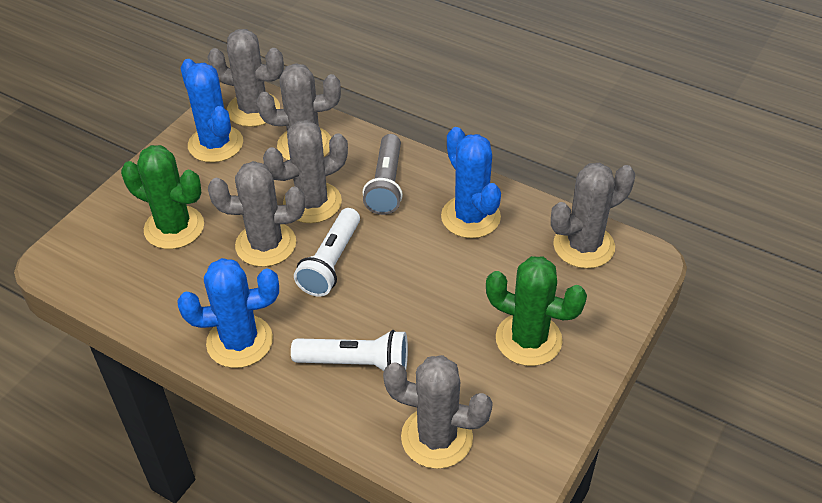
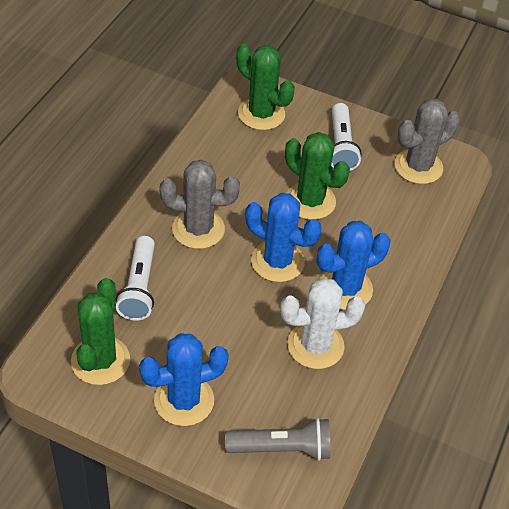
green cactus: [121,145,204,249] [486,256,587,366] = 2 -> [71,278,130,385] [236,44,295,130] [285,132,350,220] = 3
grey cactus: [208,29,284,127] [208,161,305,267] [257,63,341,160] [263,120,348,223] [383,355,493,469] [551,163,635,269] = 6 -> [159,160,240,249] [394,99,460,184] = 2
white cactus: none = 0 -> [280,278,365,369] = 1

